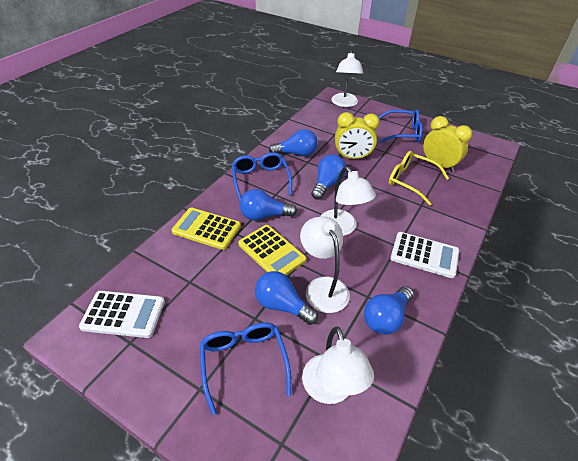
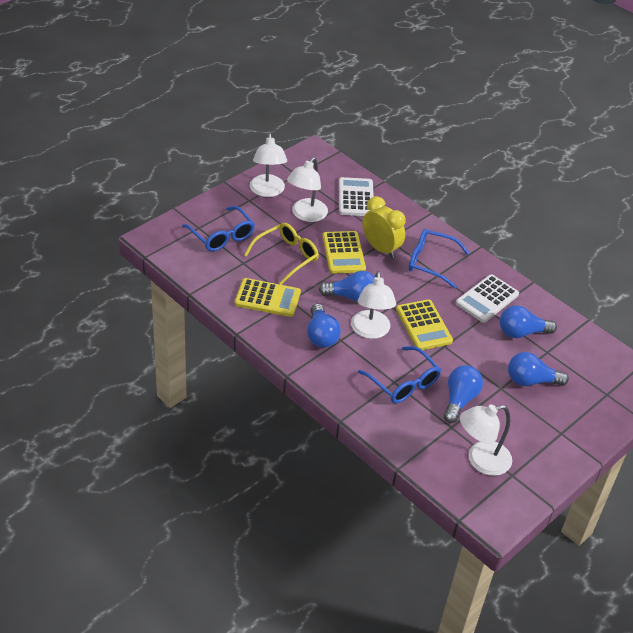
yellow calculator: [171,207,241,250] [238,225,306,275] = 2 -> [235,278,301,317] [322,231,366,274] [396,299,453,350] = 3
yellow clock: [335,112,380,159] [423,116,472,172] = 2 -> [362,196,406,258] = 1

